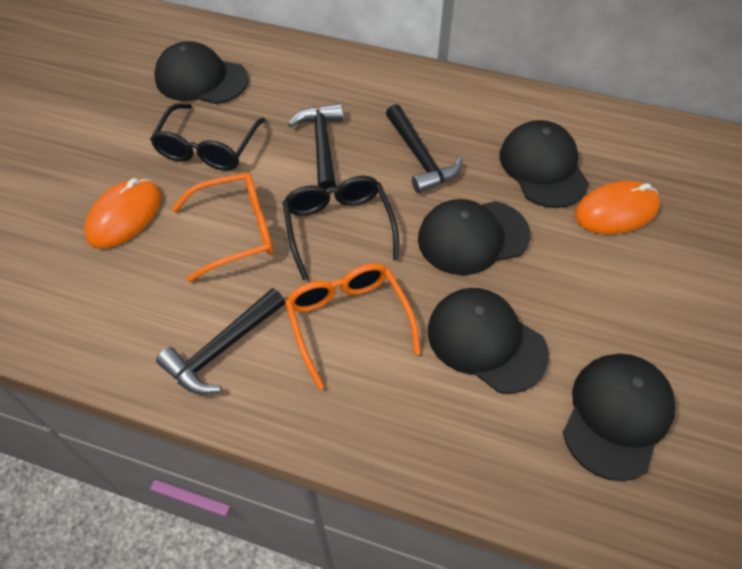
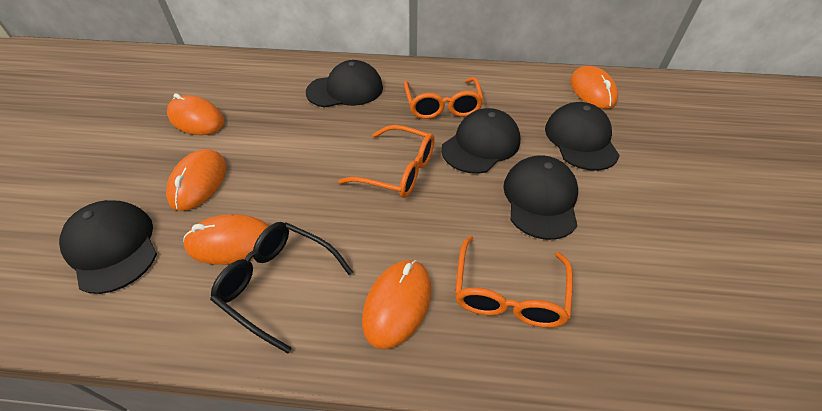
black glasses: [150,103,266,171] [283,176,399,281] = 2 -> [210,222,353,353] = 1
black hammer: [156,288,285,394] [288,103,343,189] [386,104,463,193] = 3 -> none = 0
orange glasses: [172,172,273,282] [285,263,421,390] = 2 -> [338,125,435,198] [404,77,484,119] [455,236,573,328] = 3
orange mouse: [84,178,161,248] [575,181,660,234] = 2 -> [166,149,226,211] [167,93,224,135] [183,214,269,265] [362,260,432,349] [570,66,618,109] = 5

